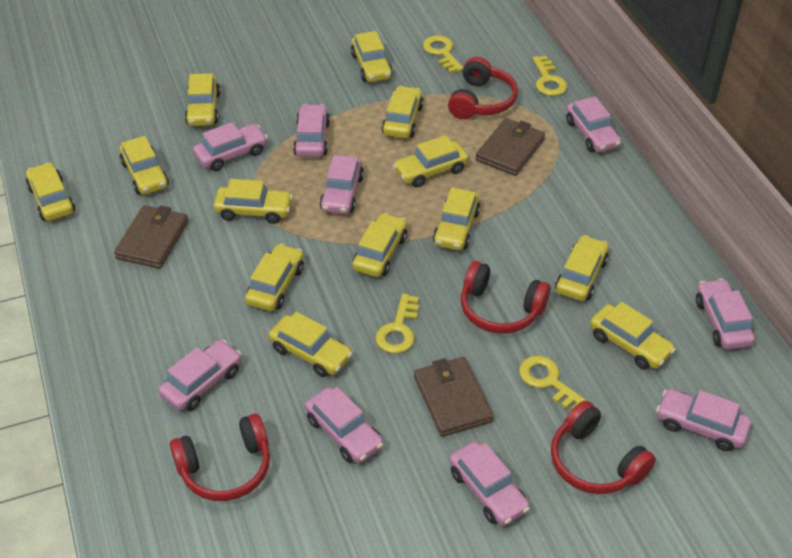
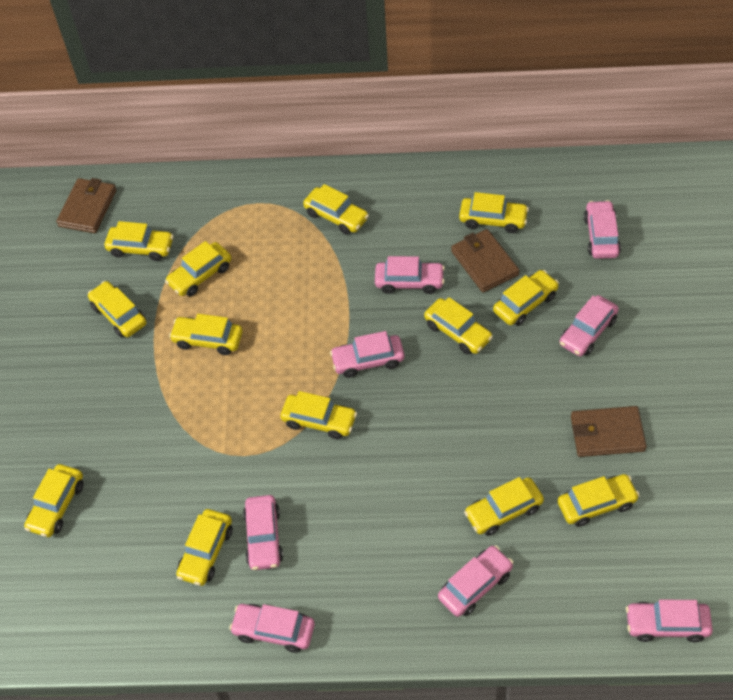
pink car: [158,339,241,411] [193,122,268,171] [293,104,330,157] [305,387,384,463] [320,155,364,214] [449,441,530,526] [566,96,621,152] [656,389,751,451] [696,279,755,349] = 9 -> [229,604,315,653] [243,495,283,570] [330,331,405,378] [375,256,445,294] [438,545,513,617] [559,295,619,356] [584,200,621,259] [626,600,713,642] = 8
red headphones: [170,414,270,501] [448,57,518,119] [461,261,551,334] [551,401,656,494] = 4 -> none = 0
yellow key: [375,294,419,354] [423,35,463,73] [519,356,587,410] [532,56,567,96] = 4 -> none = 0

